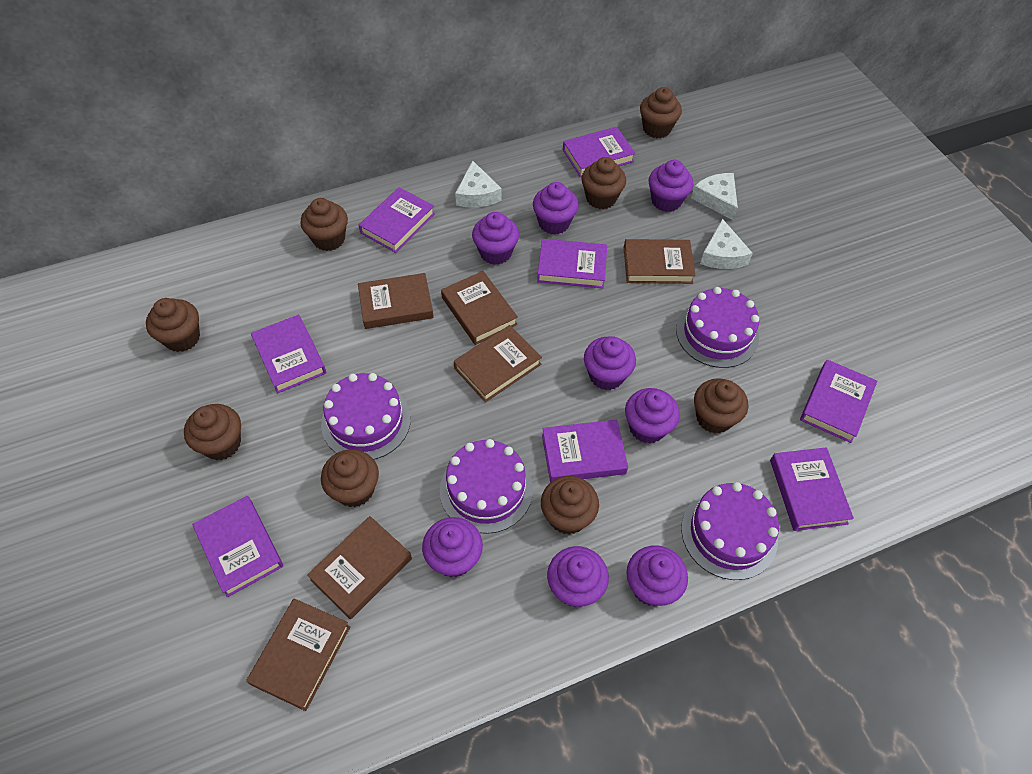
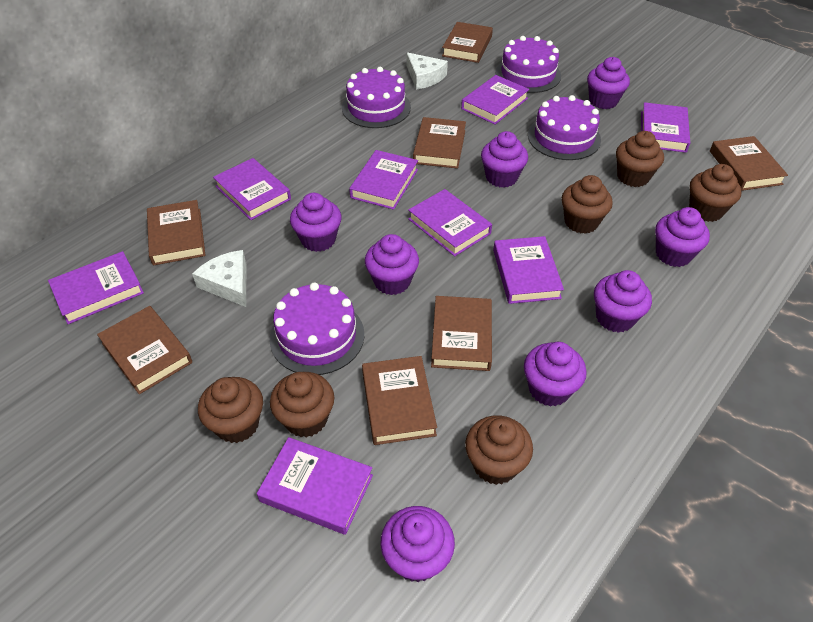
brown book: [246,599,350,711] [307,516,412,619] [358,273,434,329] [441,271,518,345] [454,325,542,402] [624,239,695,284] = 6 -> [97,306,192,394] [147,200,205,266] [362,356,437,445] [413,117,466,169] [431,296,492,371] [442,22,493,63] [710,136,788,191] = 7
brown cupcake: [146,298,200,352] [184,404,241,460] [300,198,348,251] [321,449,379,507] [541,476,599,534] [582,157,626,209] [640,87,682,138] [694,378,748,434] = 8 -> [198,377,263,443] [270,372,334,438] [465,415,533,485] [562,175,613,234] [616,131,664,187] [689,164,742,222] = 6
white cheese: [455,160,502,208] [691,173,738,221] [700,219,753,269] = 3 -> [192,250,246,307] [407,52,448,90] = 2

